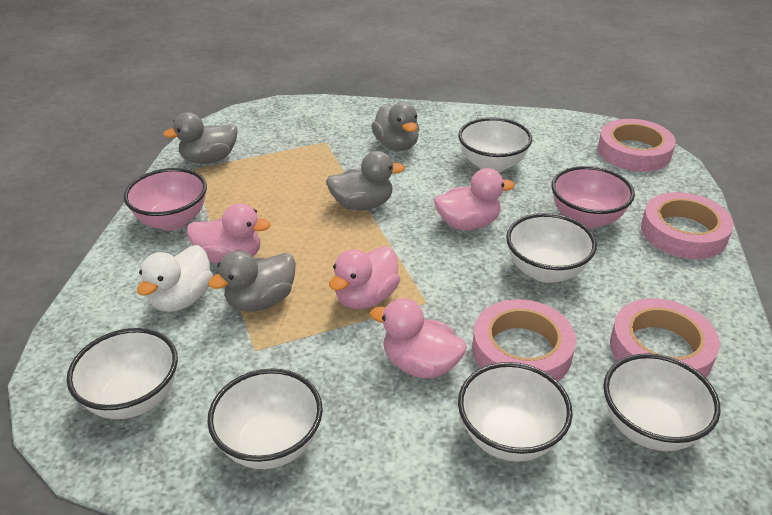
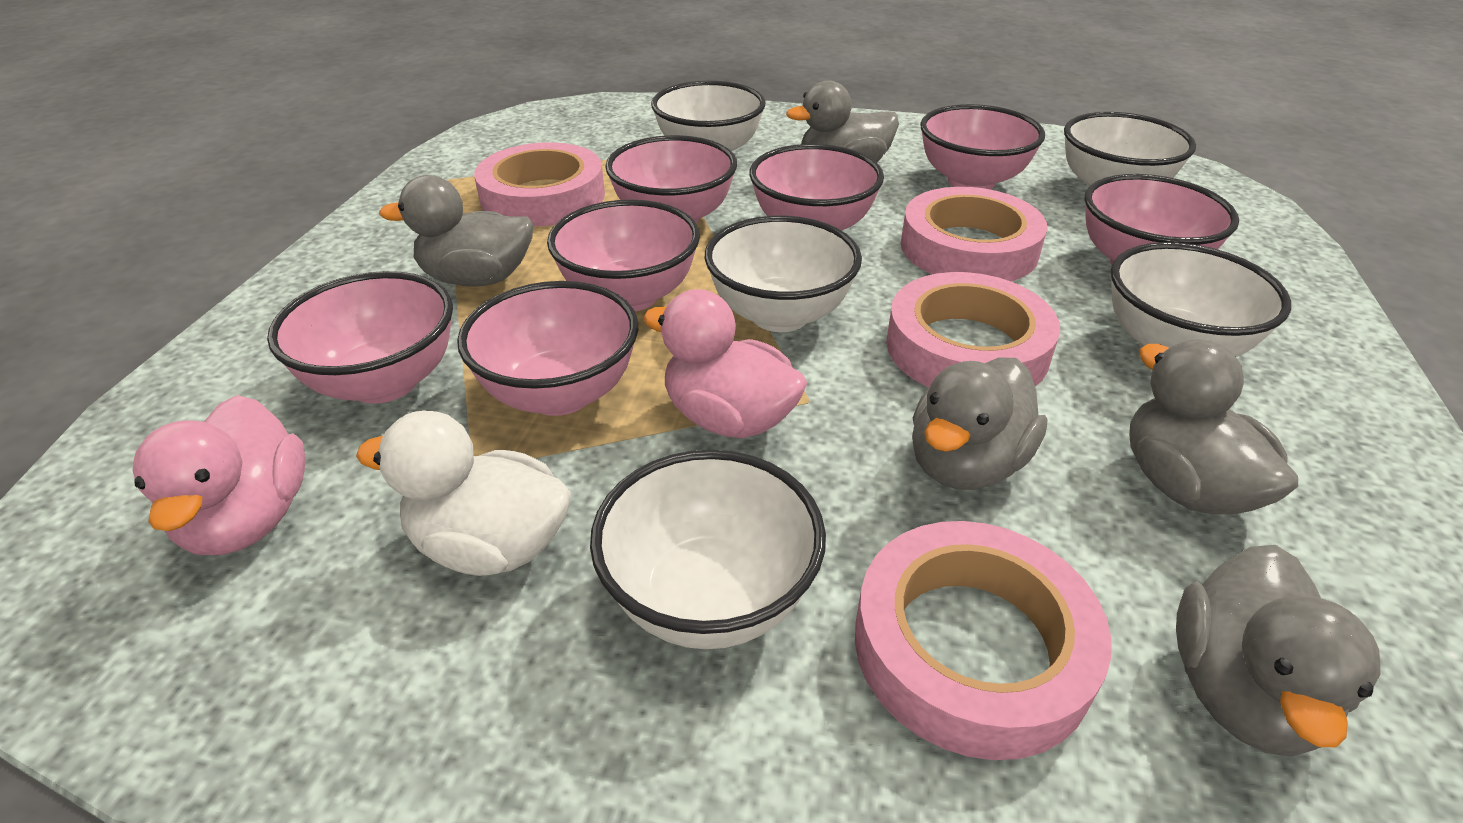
grey duck: [163,112,237,164] [208,251,296,312] [326,151,405,210] [371,102,419,151] = 4 -> [379,175,534,287] [786,80,899,162] [912,358,1048,490] [1129,339,1298,515] [1176,545,1380,757] = 5
pink bowl: [124,168,207,231] [551,166,635,229] = 2 -> [267,271,453,404] [457,281,638,416] [547,200,700,311] [605,135,737,224] [749,144,884,230] [920,104,1045,190] [1084,174,1239,265] = 7
pink duck: [187,203,271,264] [329,246,400,309] [370,298,467,378] [434,168,515,230] = 4 -> [132,395,306,555] [643,289,807,438] = 2
white bowl: [67,328,178,419] [207,369,323,469] [458,117,532,173] [458,362,573,462] [506,213,597,283] [603,353,720,451] = 6 -> [590,450,826,649] [651,81,766,151] [705,216,862,332] [1064,112,1196,189] [1111,242,1291,357] = 5

